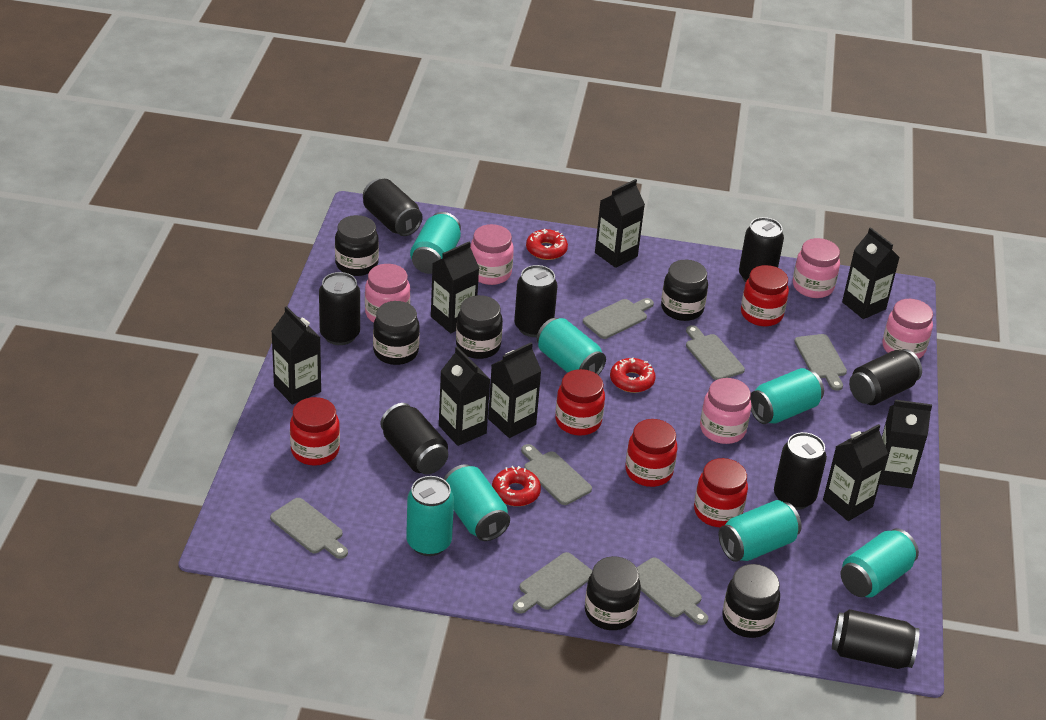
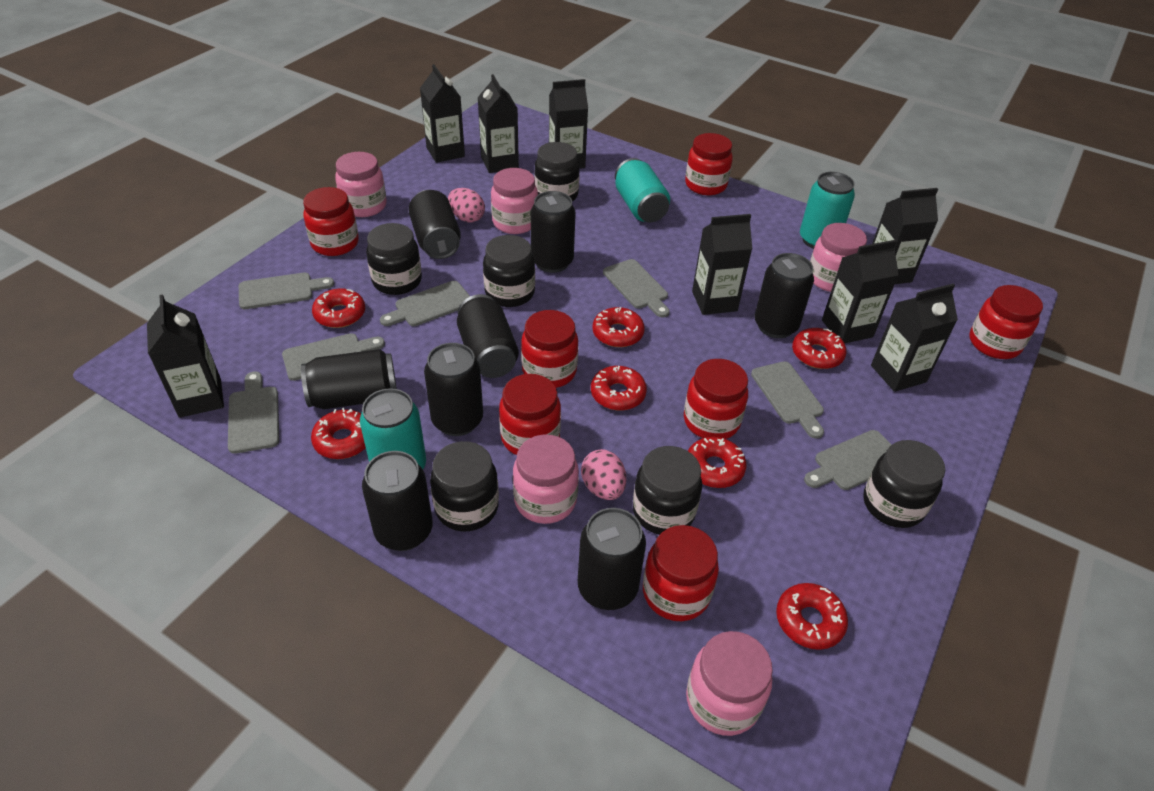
pink egg: none = 0 -> [448,188,485,222] [581,449,626,500] = 2
red donut: [492,466,541,506] [526,229,568,260] [610,357,656,393] = 3 -> [311,408,366,459] [312,288,365,328] [591,366,647,410] [592,307,645,347] [688,437,746,488] [776,583,848,650] [792,328,846,369] = 7
red jar: [290,397,340,466] [555,369,605,436] [625,419,677,487] [694,458,748,527] [741,265,789,326] = 5 -> [303,187,359,256] [499,374,561,455] [521,310,578,388] [643,525,719,621] [684,359,748,439] [685,133,733,195] [969,285,1043,359] = 7
turquoise can: [406,476,454,556] [410,212,461,274] [444,464,510,541] [537,318,606,375] [719,500,802,562] [750,368,824,424] [841,528,919,598] = 7 -> [360,388,426,469] [615,158,670,222] [800,172,855,249] = 3

